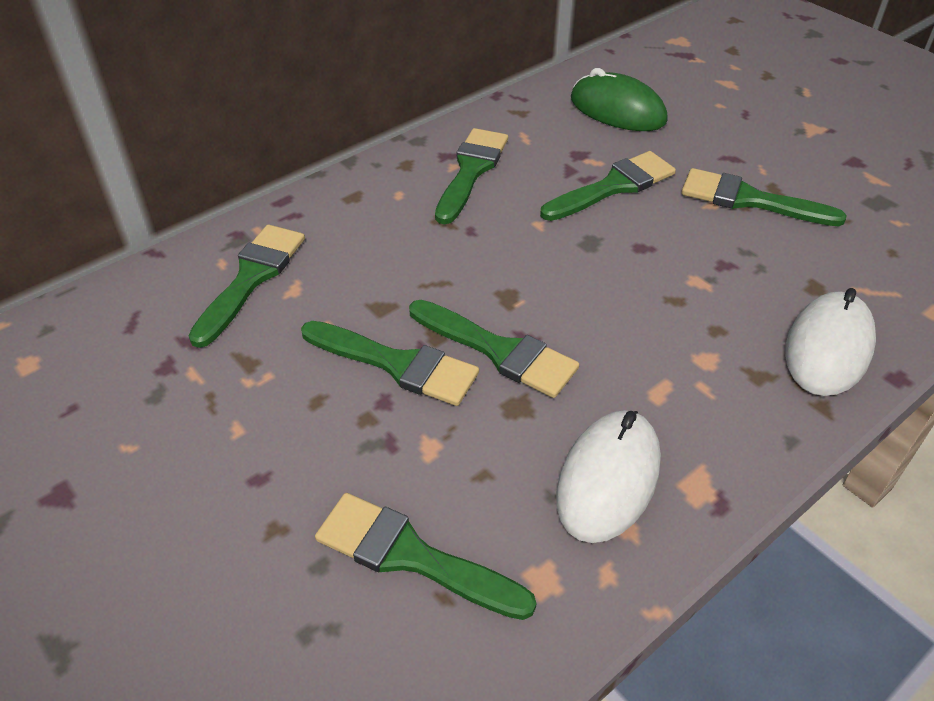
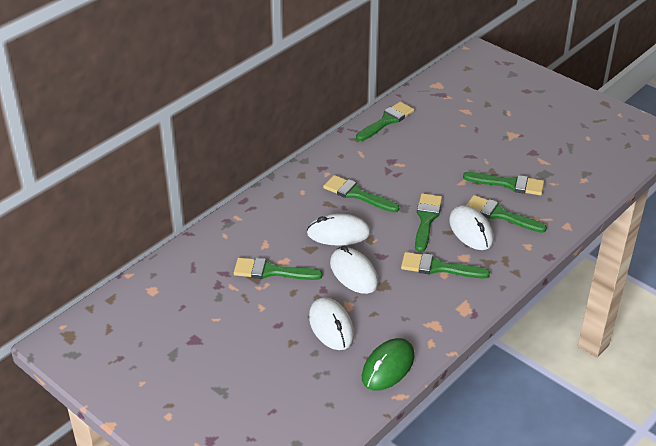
white mouse: [556,410,661,543] [785,288,876,396] = 2 -> [307,213,371,246] [309,297,354,350] [330,246,378,294] [449,205,494,250] = 4

